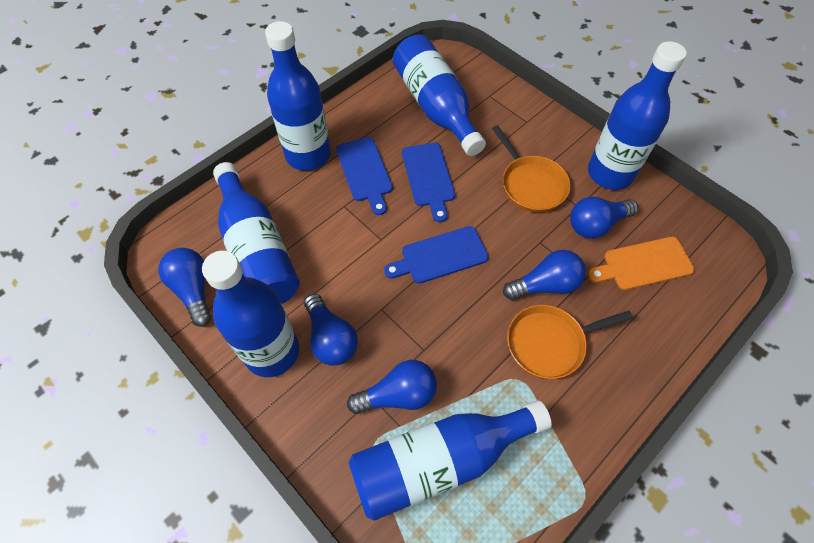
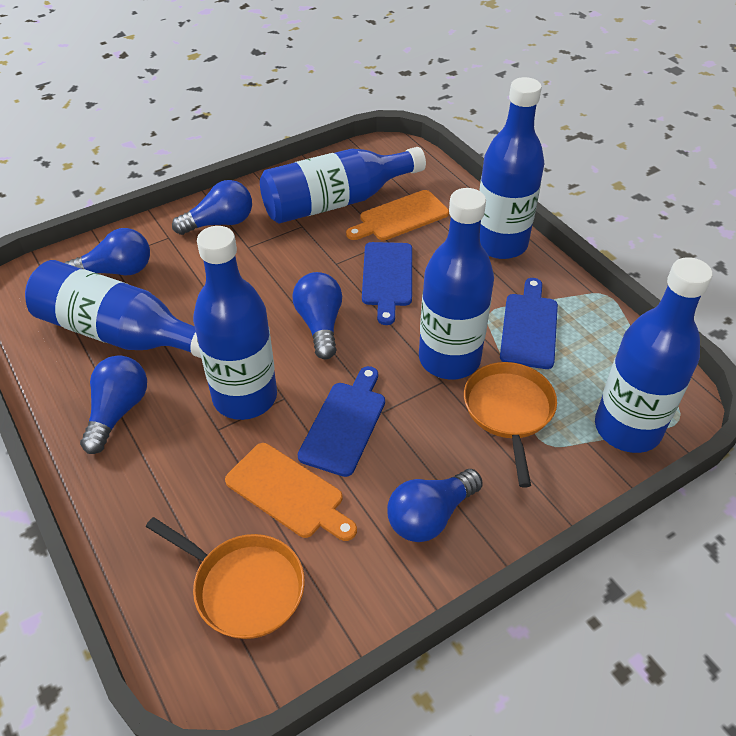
orange cutting board: [588,237,695,290] = 1 -> [225,443,357,541] [346,190,449,241] = 2

